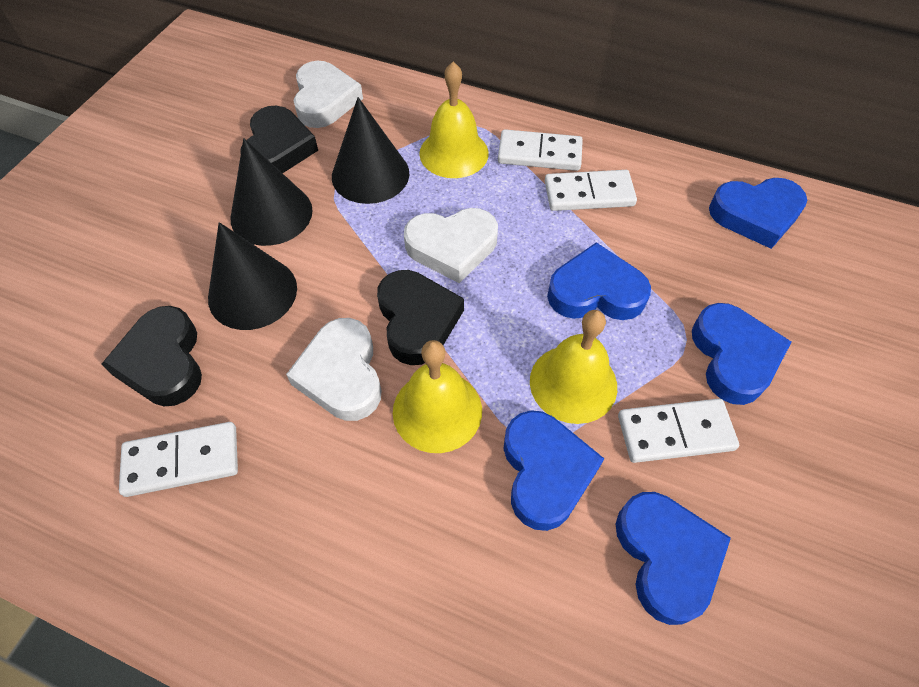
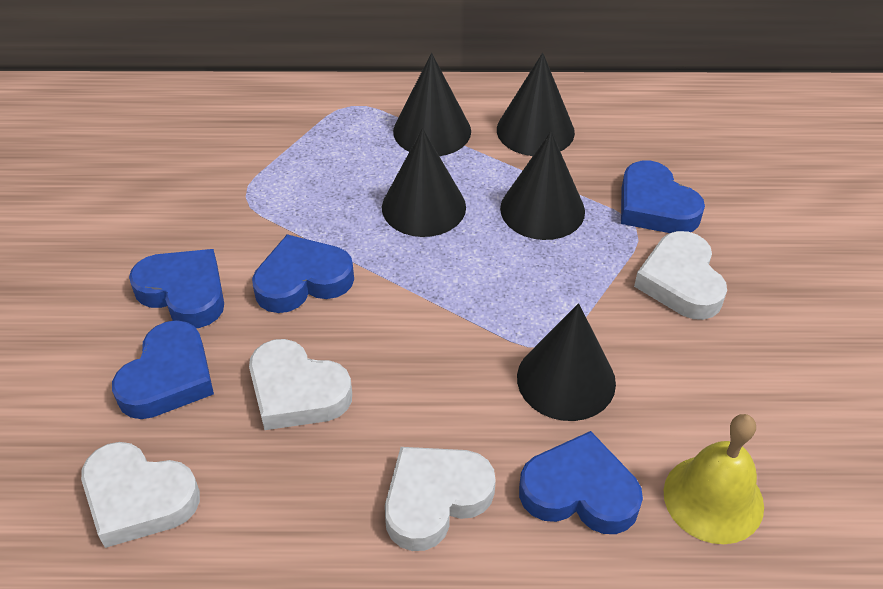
black cone: [208,222,297,330] [230,138,313,246] [332,97,409,204] = 3 -> [382,128,466,237] [393,53,471,156] [497,53,575,156] [500,131,585,240] [517,303,616,421] = 5
black heart: [101,306,202,406] [241,106,318,173] [377,270,464,365] = 3 -> none = 0
white domino: [119,422,238,497] [498,129,583,171] [545,170,637,211] [618,398,739,463] = 4 -> none = 0
white heart: [286,318,381,421] [293,61,363,128] [404,208,498,283] = 3 -> [81,442,200,548] [249,339,352,430] [385,447,496,551] [634,231,727,320] = 4
yellow bell: [393,340,482,453] [419,62,489,178] [530,310,617,424] = 3 -> [664,414,764,544] = 1

